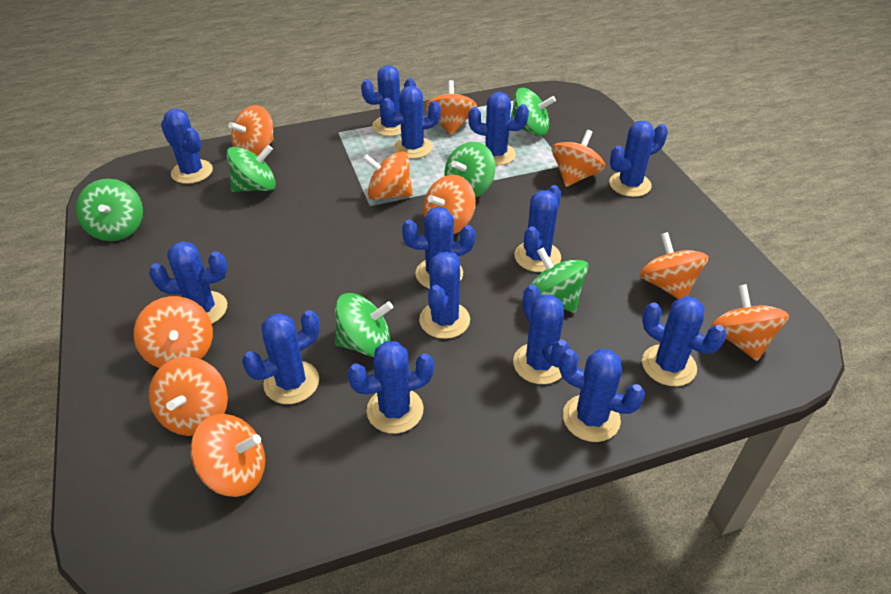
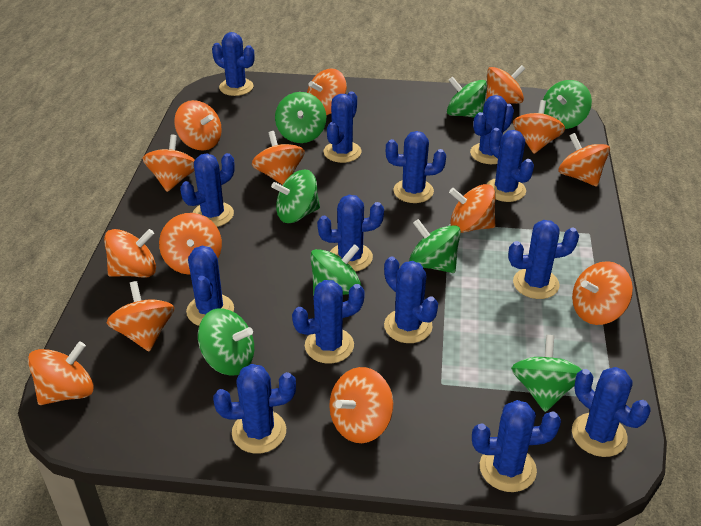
green spinning top: [76,179,143,241] [226,145,276,192] [335,293,393,357] [444,142,496,198] [511,88,556,136] [530,247,588,313] = 6 -> [198,308,254,376] [271,169,320,223] [275,92,326,143] [310,244,362,296] [409,219,461,273] [447,76,487,117] [511,335,582,412] [543,80,592,129] = 8
orange spinning top: [134,296,213,368] [149,357,228,436] [191,414,265,497] [228,105,274,156] [363,151,413,200] [423,175,476,234] [425,80,477,136] [552,130,605,187] [640,232,708,299] [711,284,789,361] = 10 -> [28,341,93,405] [104,229,156,277] [107,281,175,351] [143,134,195,192] [159,213,222,275] [174,100,222,151] [252,131,305,185] [307,69,347,115] [329,367,393,443] [449,184,496,233] [486,65,525,104] [513,100,565,154] [558,133,610,187] [572,261,633,325] = 14

